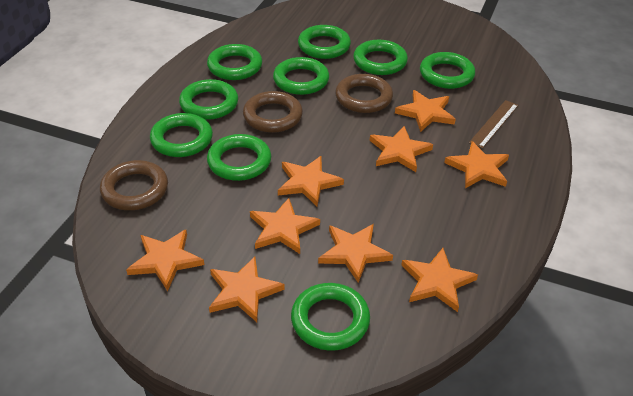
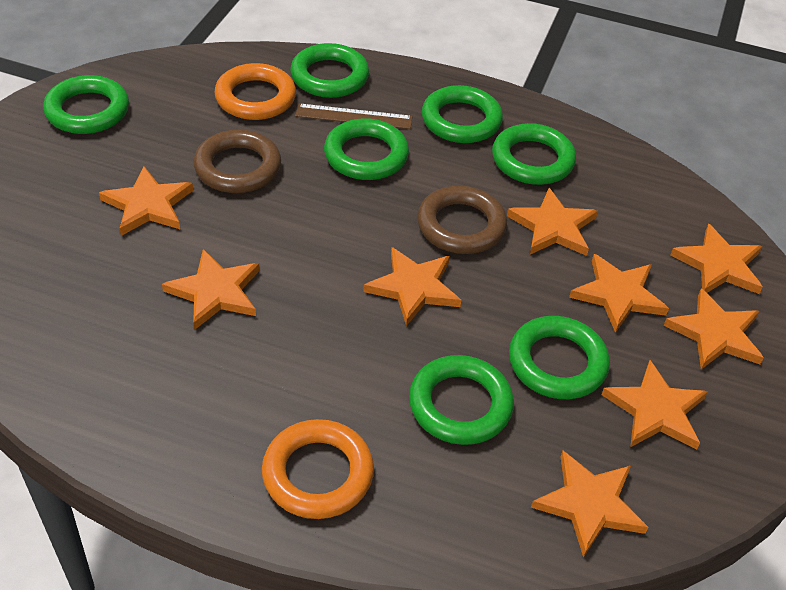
brown ring: [100,160,168,210] [243,91,303,133] [335,74,393,113] = 3 -> [194,130,281,193] [417,186,507,254] = 2
green ring: [150,113,213,157] [179,79,238,120] [207,44,262,80] [207,134,271,181] [273,57,329,95] [291,283,370,351] [298,25,351,59] [353,40,408,75] [420,52,475,89] = 9 -> [43,75,129,134] [290,43,369,98] [324,118,409,180] [409,355,514,445] [422,85,503,143] [492,123,576,185] [509,316,610,399] = 7
orange ring: none = 0 -> [214,63,296,120] [262,419,374,519] = 2

